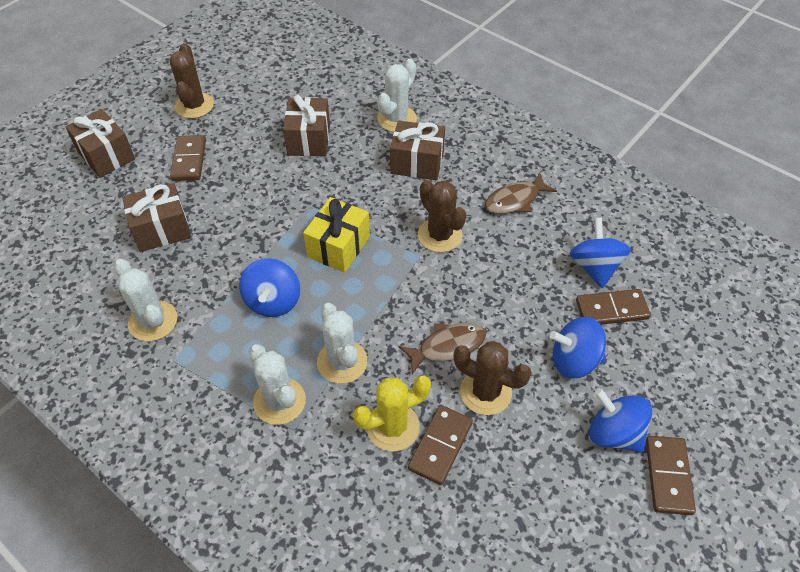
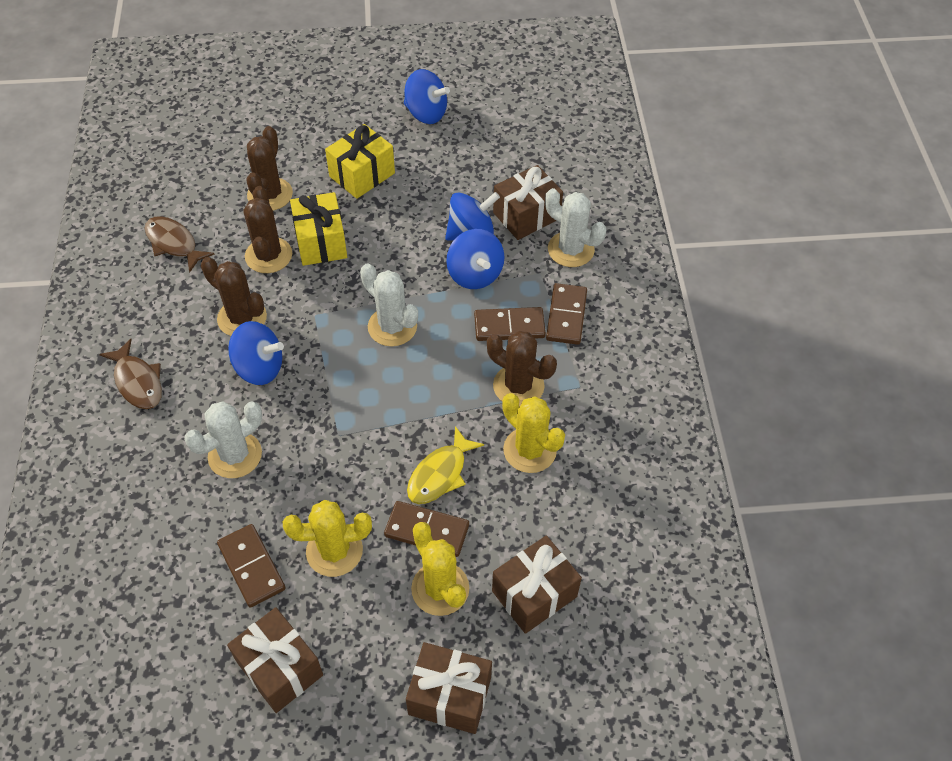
brown cactus: [170,43,214,118] [418,180,466,252] [453,342,532,415] = 3 -> [201,257,267,336] [244,186,292,273] [247,126,293,210] [487,331,557,407] = 4
white cactus: [114,259,177,341] [249,344,306,425] [317,303,368,384] [377,59,417,132] = 4 -> [184,401,262,478] [360,263,418,346] [545,188,606,267] = 3
yellow cactus: [353,375,431,451] = 1 -> [283,500,372,577] [411,522,469,616] [502,393,565,473] = 3
yellow fish: none = 0 -> [407,426,484,504] = 1
yellow gift: [303,197,370,273] = 1 -> [290,192,347,266] [325,124,395,199] = 2

